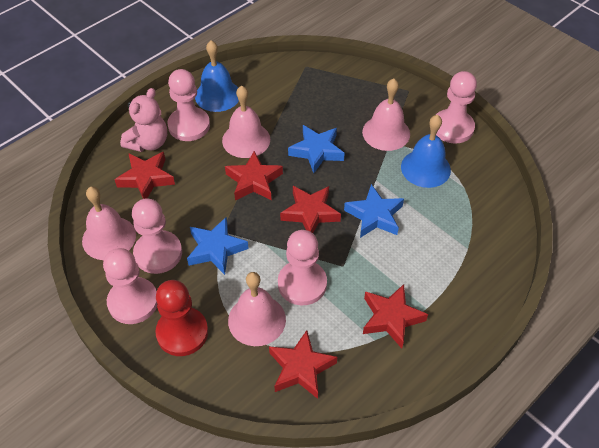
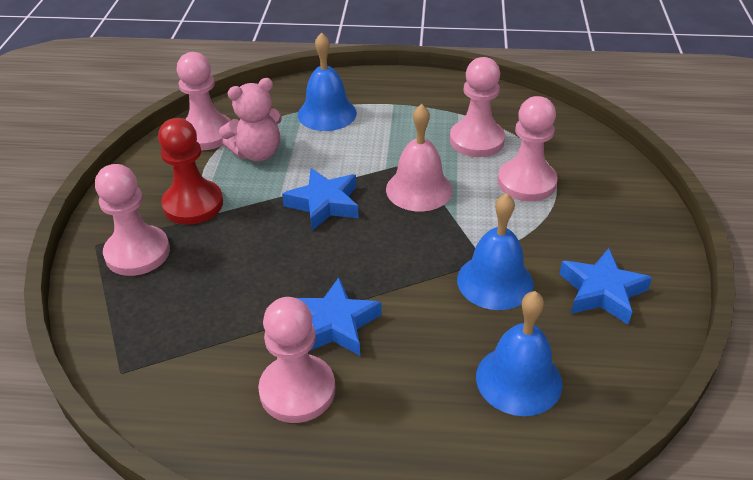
blue bell: [195,40,239,112] [401,115,451,188] = 2 -> [298,32,357,131] [457,193,534,310] [476,291,563,416] = 3
pink bell: [82,186,136,260] [222,86,270,158] [228,272,286,346] [362,78,410,151] = 4 -> [386,104,453,211] = 1
red star: [115,152,175,199] [225,151,283,201] [269,330,337,399] [280,186,341,233] [363,284,428,348] = 5 -> none = 0

